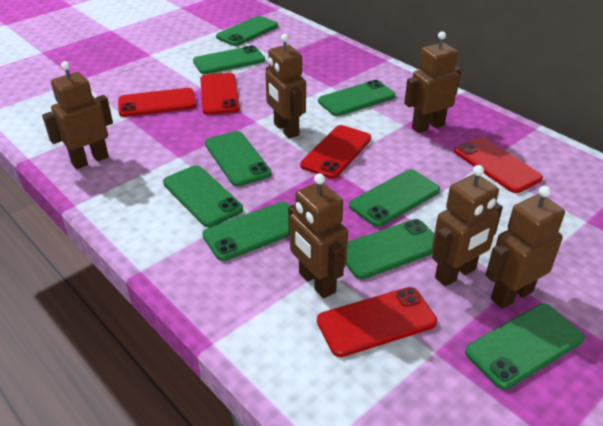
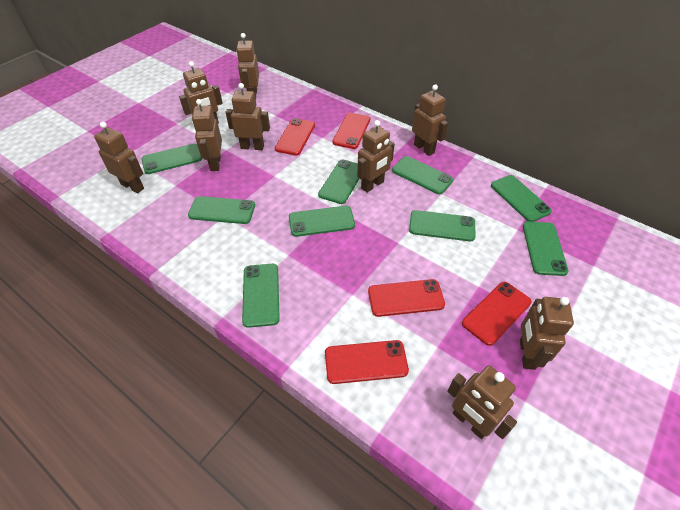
brown robot: [42,61,113,169] [265,34,306,139] [288,173,348,298] [404,31,461,133] [432,165,503,287] [486,186,565,309] = 6 -> [94,122,144,193] [179,61,223,124] [192,99,222,171] [225,83,270,150] [236,33,259,98] [357,120,395,193] [412,84,448,156] [447,365,517,439] [520,297,574,370] = 9

